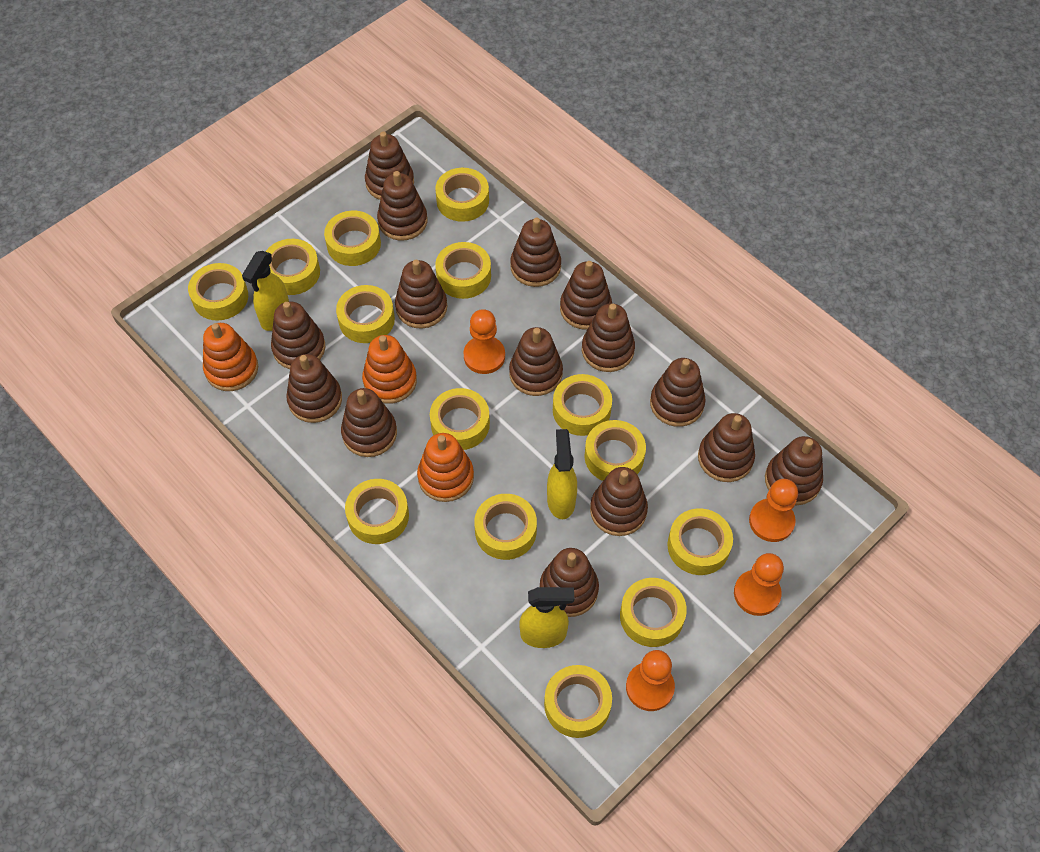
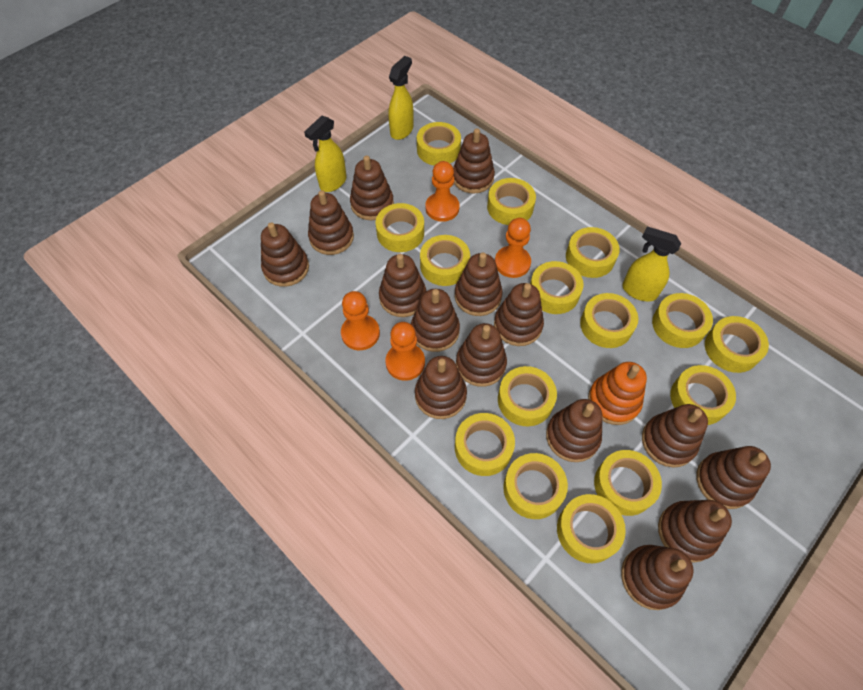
orange stacking toy: [203,323,258,391] [362,335,417,404] [417,433,474,502] = 3 -> [588,362,647,425] = 1
yellow tape: [188,263,248,320] [265,239,320,295] [324,211,381,266] [336,285,395,343] [345,479,409,544] [430,388,490,450] [435,168,489,222] [435,242,491,299] [474,494,537,560] [544,665,612,738] [553,374,612,436] [584,420,646,481] [620,578,687,647] [667,509,733,575] = 14 -> [376,203,424,252] [417,122,461,166] [420,235,470,286] [455,413,515,476] [487,178,536,225] [498,366,557,426] [503,453,568,519] [530,261,583,314] [557,494,626,563] [566,227,620,278] [580,293,638,348] [594,450,662,516] [652,293,713,348] [670,365,736,425] [705,316,769,373] = 15

